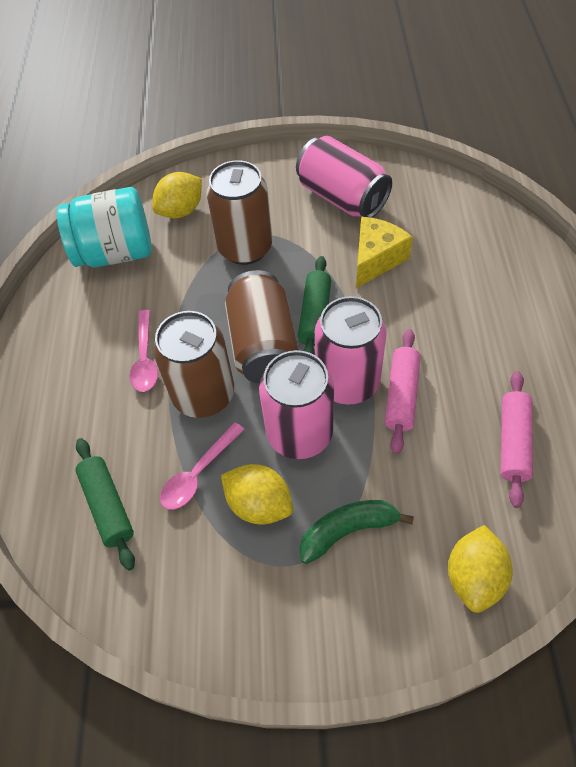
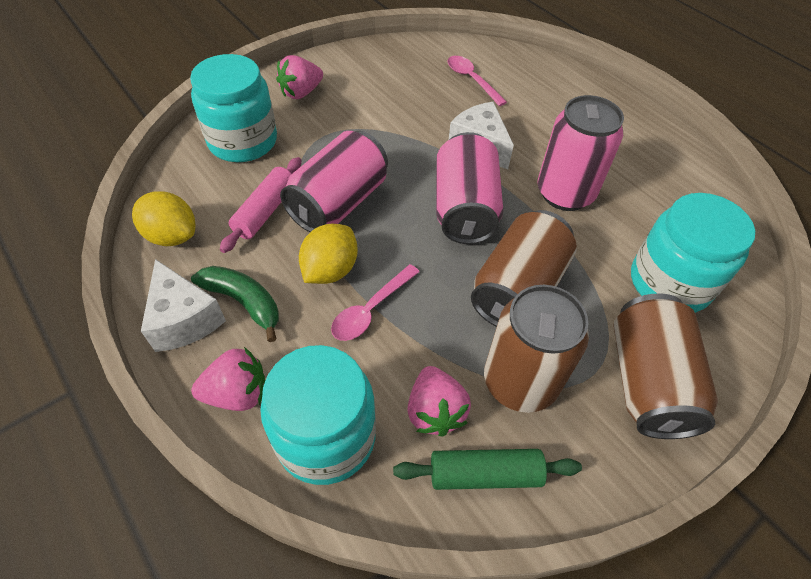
green rolling pin: [75,438,135,570] [298,256,331,355] = 2 -> [393,449,582,490] = 1
pink rolling pin: [385,329,421,454] [501,371,533,508] = 2 -> [220,157,302,253] = 1
pink strawberry: none = 0 -> [191,347,266,411] [276,55,323,99] [407,366,471,437] = 3
turquoise jar: [57,187,152,267] = 1 -> [190,54,277,162] [260,345,376,485] [631,193,755,313] = 3
white cheese: none = 0 -> [141,259,226,352] [449,102,514,169] = 2
yellow cheese: [356,217,413,288] = 1 -> none = 0
yellow lemon: [152,172,202,219] [221,464,293,525] [448,525,513,613] = 3 -> [132,191,196,246] [299,224,358,284] = 2

